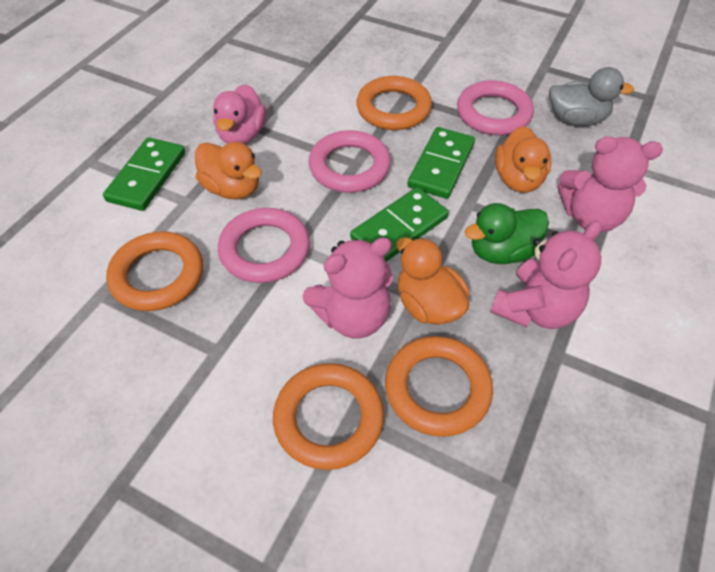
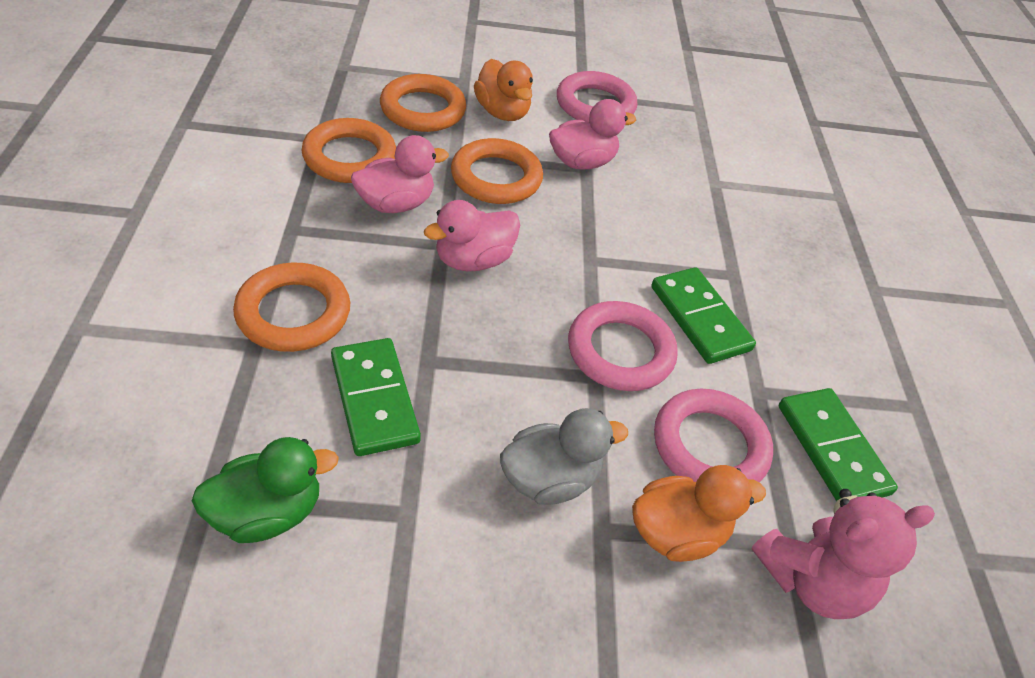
orange duck: [195,142,262,199] [396,237,469,325] [495,126,552,193] = 3 -> [474,59,533,121] [632,465,766,562] = 2
pink duck: [213,84,267,144] = 1 -> [351,135,449,213] [424,200,520,271] [549,99,636,170] = 3
pink teddy bear: [303,237,393,338] [490,220,602,329] [558,136,663,232] = 3 -> [752,489,935,619] = 1

